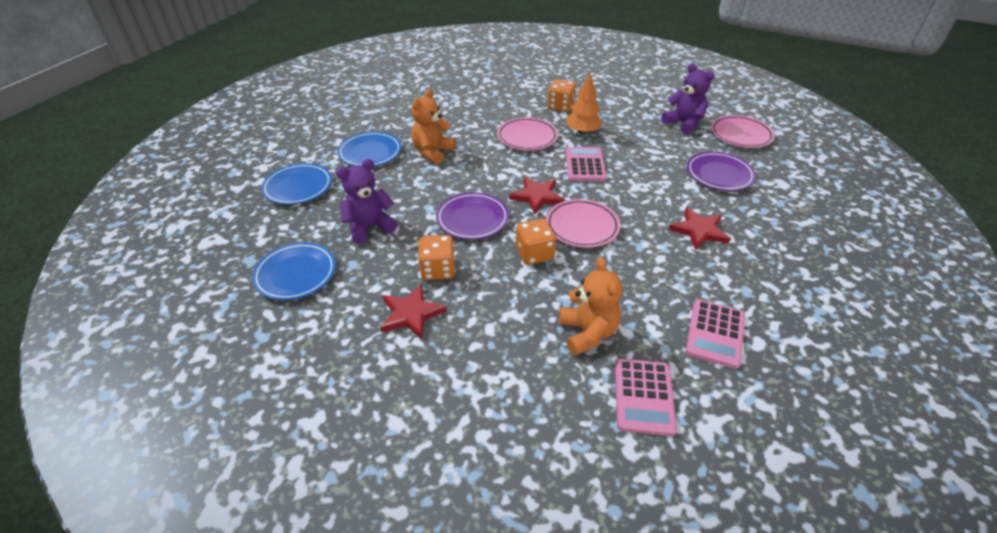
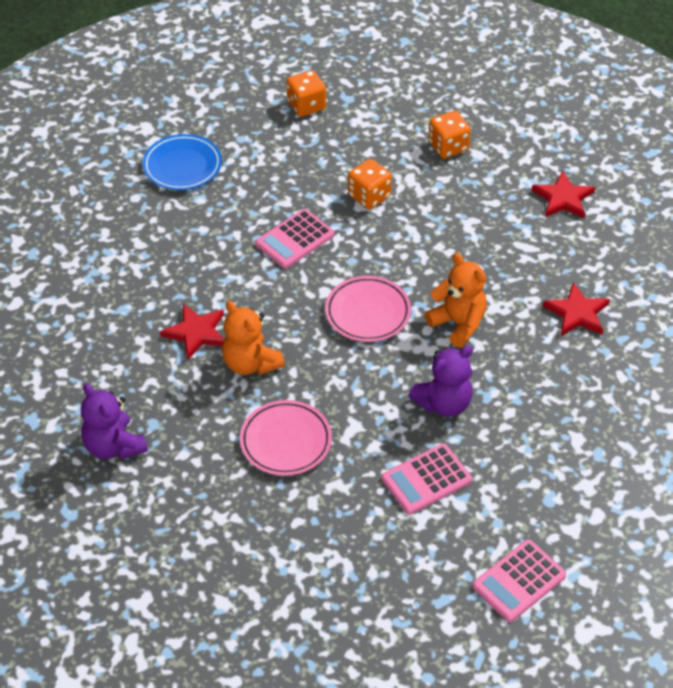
blue plate: [252,242,336,300] [261,163,332,205] [337,131,402,166] = 3 -> [142,134,222,190] = 1
orange tree: [566,72,602,135] = 1 -> none = 0
pink plate: [497,117,558,151] [546,199,620,248] [711,115,775,148] = 3 -> [240,400,332,476] [325,276,411,342] = 2
purple plate: [436,192,509,240] [687,152,756,191] = 2 -> none = 0

